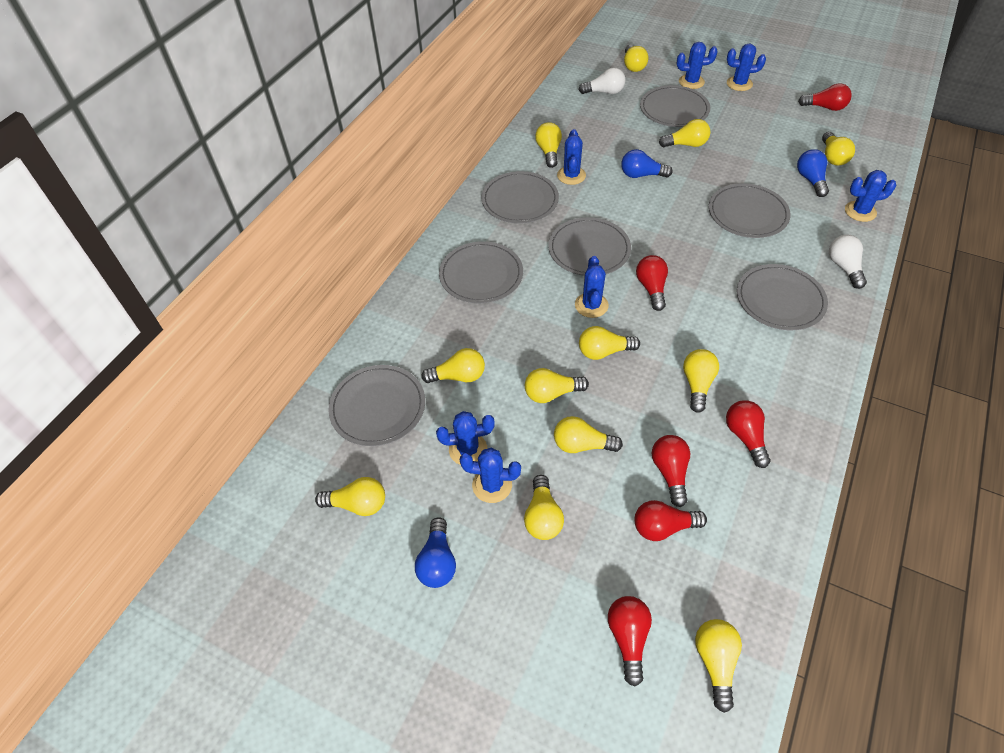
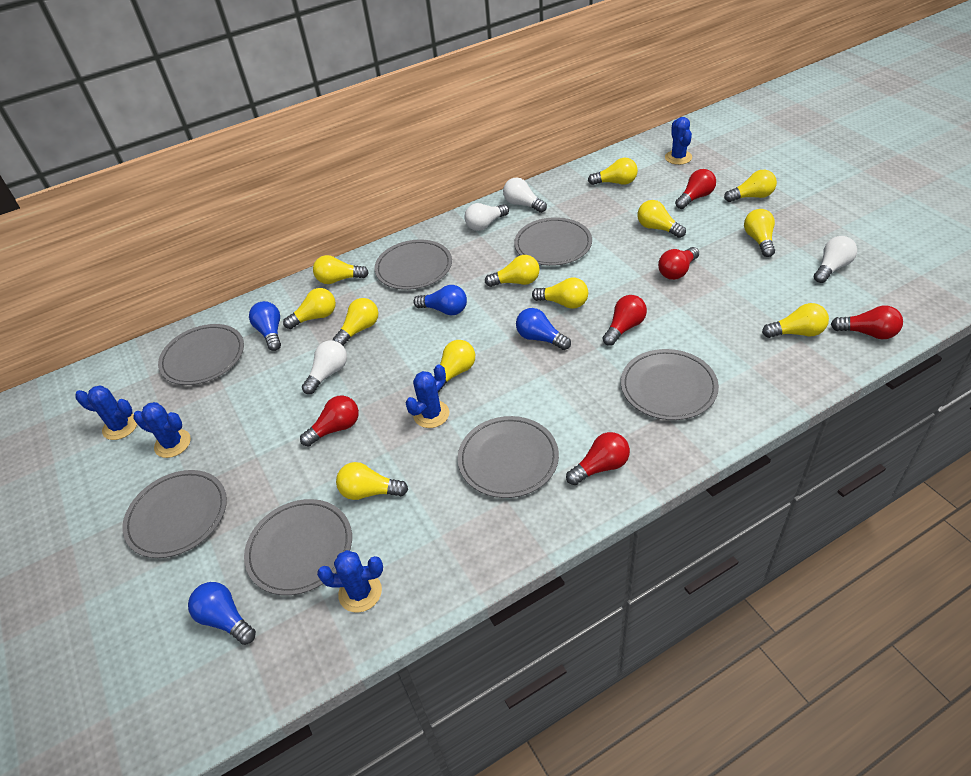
blue cactus: [436,411,495,465] [460,447,521,503] [557,129,586,185] [575,256,609,318] [677,42,718,89] [727,43,766,91] [845,170,896,222] = 7 -> [75,385,138,440] [133,402,191,458] [317,550,383,613] [405,364,449,428] [665,117,692,165] = 5
blue light bulb: [415,517,456,588] [621,149,673,178] [797,149,829,197] = 3 -> [188,582,256,645] [249,301,281,351] [413,285,467,315] [516,308,571,350] = 4
white light bulb: [579,68,625,94] [829,234,867,289] = 2 -> [302,340,347,394] [465,203,509,231] [503,178,547,213] [814,236,857,283] = 4

